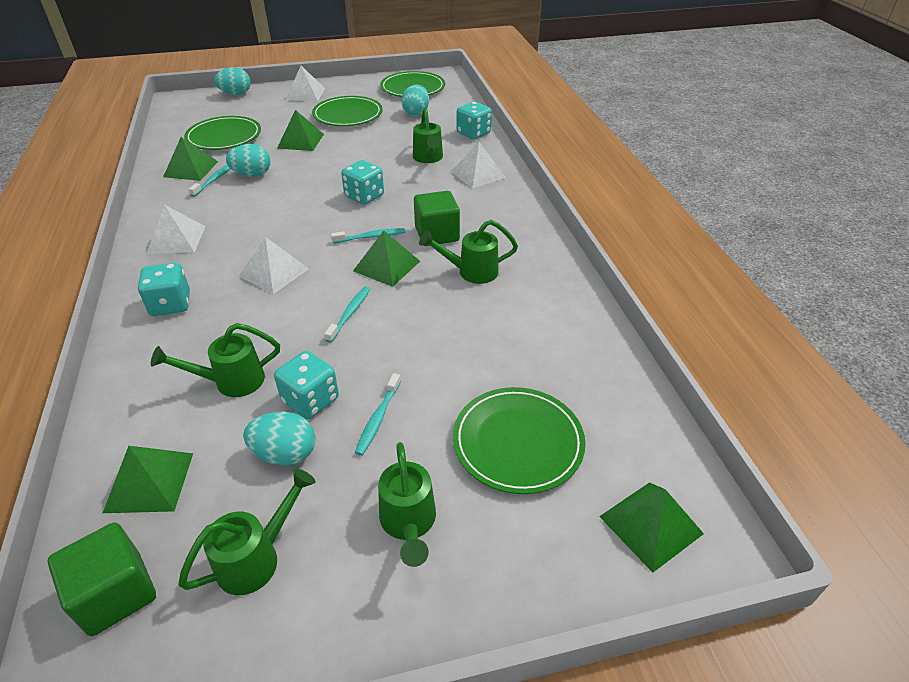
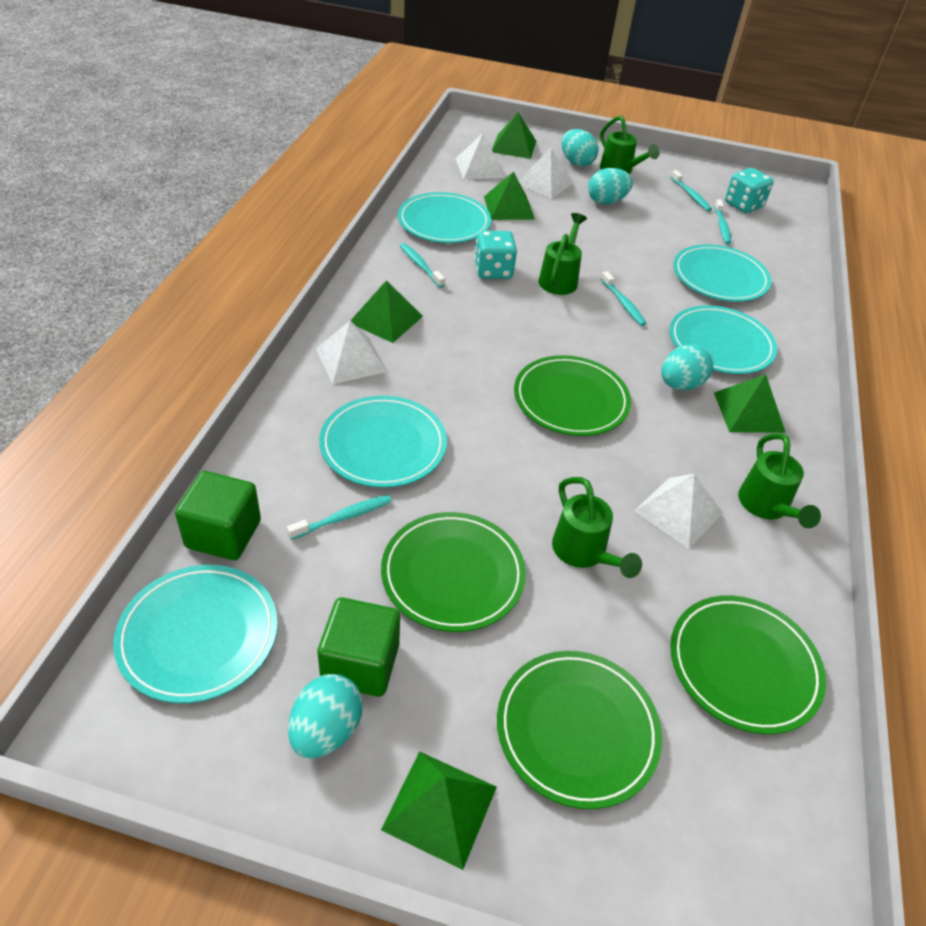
green watering can: [151,323,280,397] [178,468,316,595] [378,442,436,567] [413,107,443,163] [419,220,518,284] = 5 -> [539,213,587,295] [552,477,642,578] [600,116,660,174] [738,433,821,528] = 4
turquoise dice: [138,262,190,316] [274,351,339,419] [341,160,384,205] [457,102,492,139] = 4 -> [475,231,517,279] [725,168,774,213] = 2
turquoise plate: none = 0 -> [113,565,278,703] [319,396,447,488] [398,192,491,243] [669,305,777,374] [673,244,771,302] = 5
turquoise toothbrush: [188,165,231,197] [324,286,370,343] [331,228,406,243] [355,373,401,456] = 4 -> [287,495,392,540] [400,243,445,288] [601,271,647,326] [671,170,712,211] [714,199,731,244] = 5

